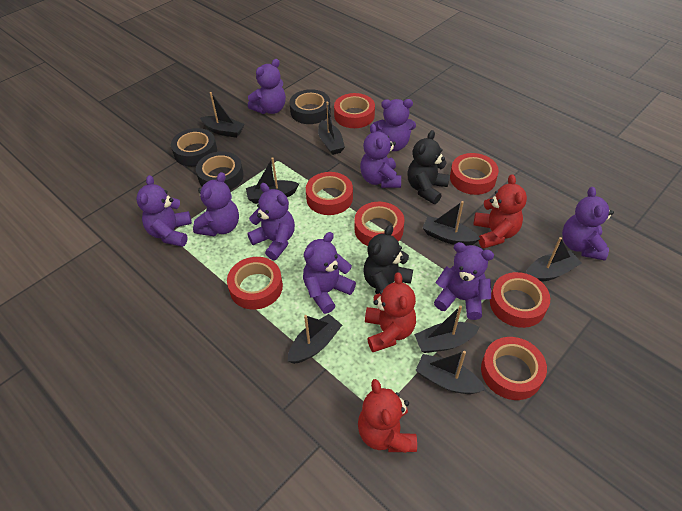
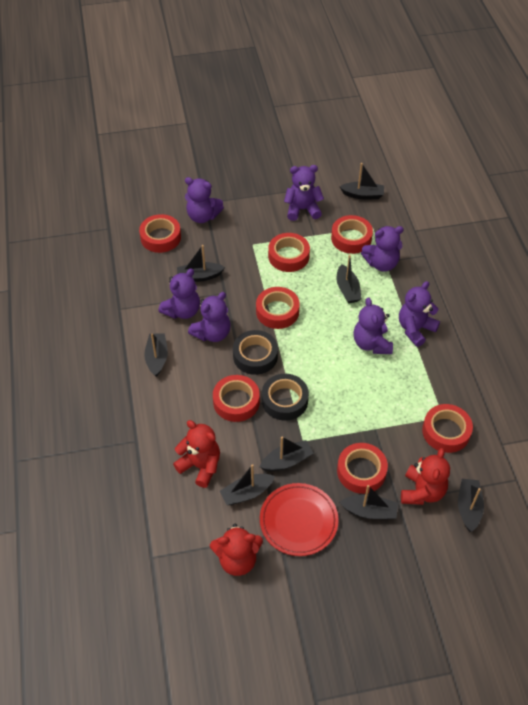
black tape: [171,128,217,167] [196,151,244,190] [290,89,331,124] = 3 -> [233,330,278,375] [262,374,309,421] = 2
black teddy bear: [363,225,413,294] [408,130,450,204] = 2 -> none = 0
purple teddy bear: [136,175,192,247] [193,172,239,237] [247,183,295,260] [248,59,286,114] [303,232,356,314] [360,124,401,188] [373,99,416,151] [434,242,494,320] [562,187,614,261] = 9 -> [158,268,200,319] [185,177,224,223] [188,292,231,342] [284,165,324,221] [353,297,393,354] [361,226,404,272] [399,281,440,347] = 7
red plate: none = 0 -> [260,483,339,556] = 1

